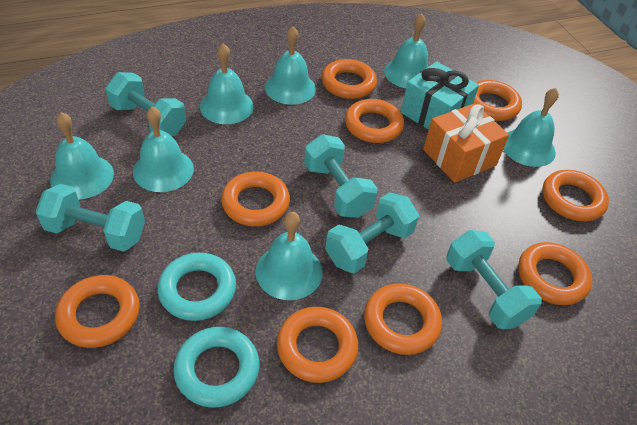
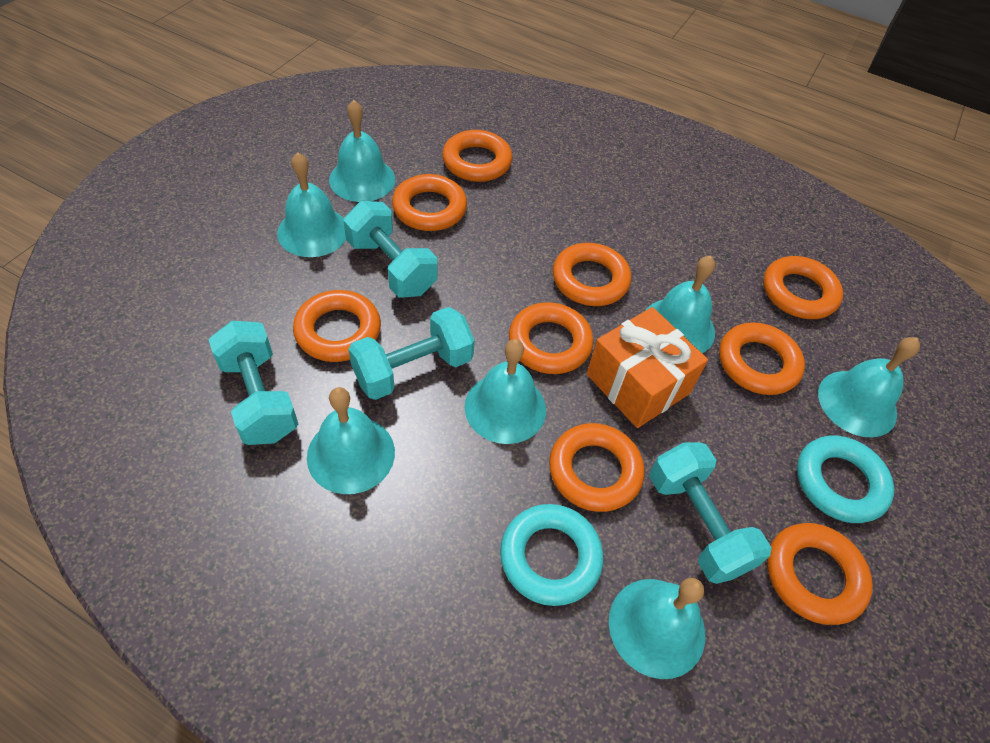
turquoise dumbbell: [36,184,145,252] [105,72,186,136] [304,134,378,218] [325,192,419,273] [446,230,542,329] = 5 -> [208,321,298,445] [343,201,437,297] [348,307,475,400] [649,442,772,584] = 4
turquoise gift: [401,61,479,130] = 1 -> none = 0

